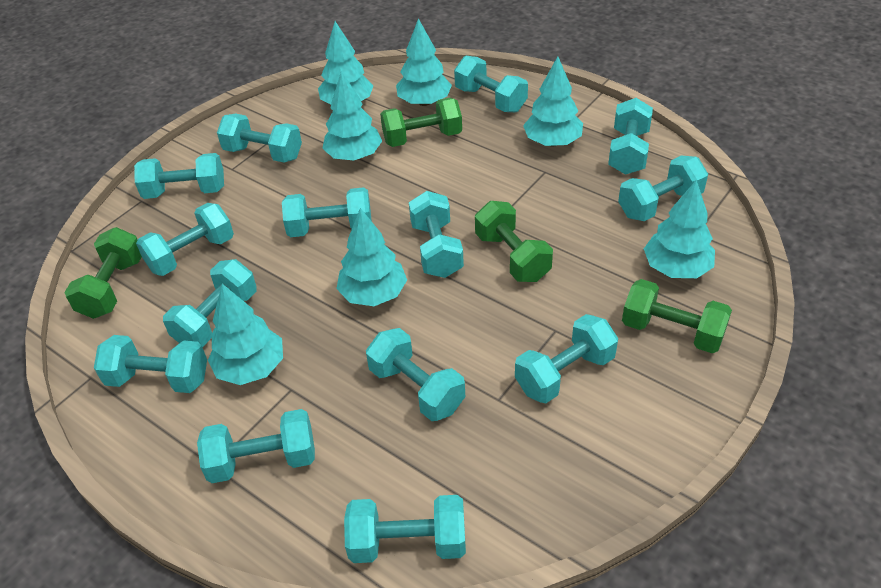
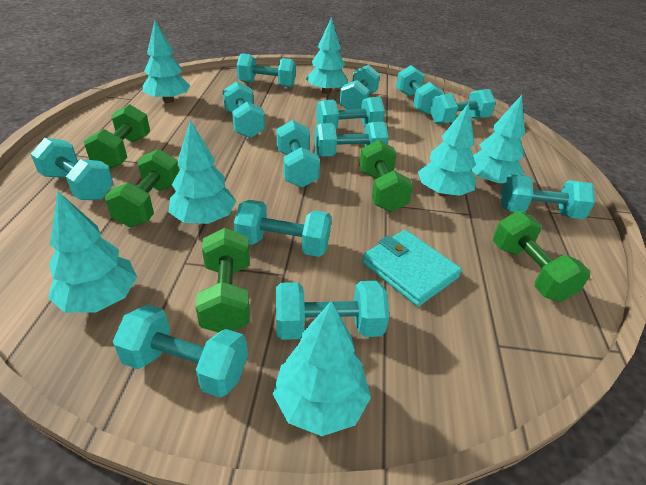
green dumbbell: [64,227,142,319] [380,98,462,147] [475,201,553,282] [622,279,732,353] = 4 -> [84,104,150,169] [105,149,179,227] [196,228,249,332] [359,140,413,212] [493,211,590,302] = 5
turquoise dumbbell: [94,335,207,393] [134,153,224,199] [136,203,234,276] [163,259,257,347] [197,409,315,483] [217,114,302,163] [282,187,372,237] [344,495,466,563] [366,328,465,421] [409,191,464,278] [454,56,528,112] [515,314,618,403] [608,98,653,175] [618,156,708,221] = 14 -> [31,138,114,200] [113,304,248,398] [223,81,265,138] [234,200,332,257] [237,53,296,88] [276,281,389,340] [277,120,320,188] [314,122,389,156] [316,97,385,129] [340,65,380,110] [396,65,444,115] [430,89,496,124] [501,174,595,219] = 13
turquoise wallet: none = 0 -> [362,230,462,306] = 1

